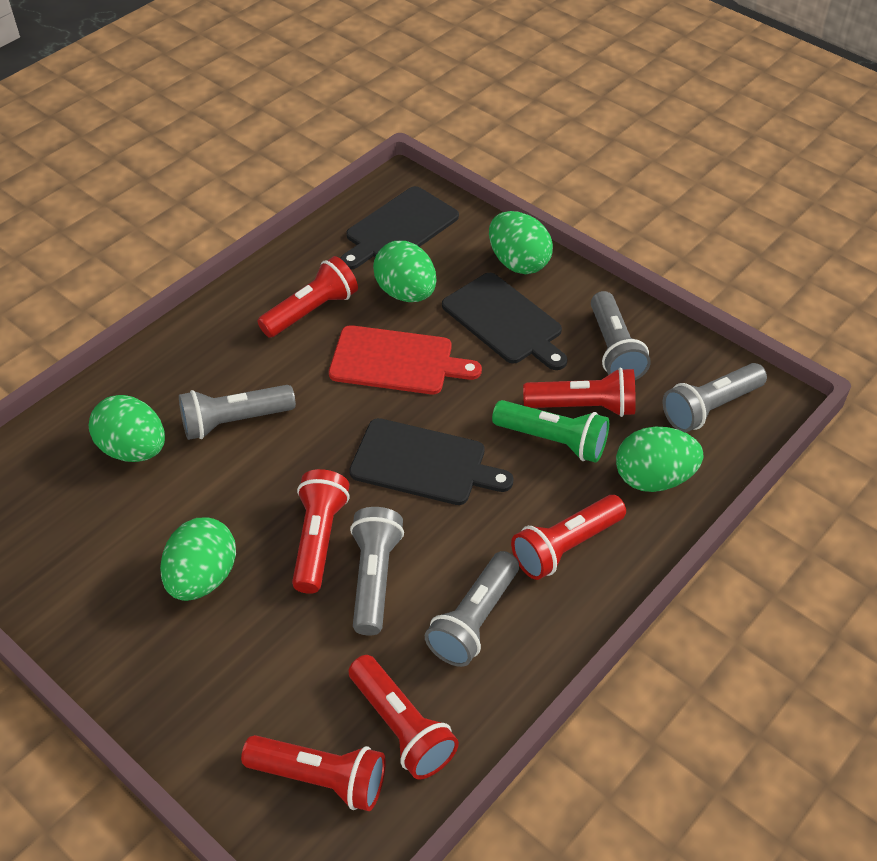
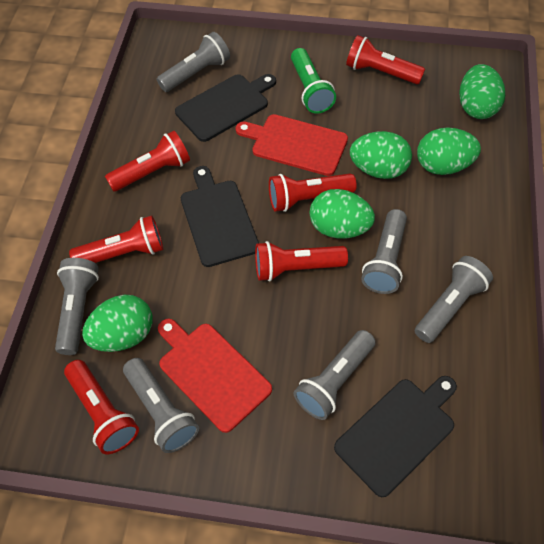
grey flashlight: [179,385,296,440] [350,507,404,636] [425,551,519,667] [591,291,651,380] [663,363,767,432] = 5 -> [55,258,99,355] [123,358,199,453] [157,32,230,92] [294,330,376,420] [361,209,407,294] [415,256,493,343] = 6
red cutting board: [329,325,482,394] = 1 -> [158,319,272,433] [235,114,348,176] = 2

